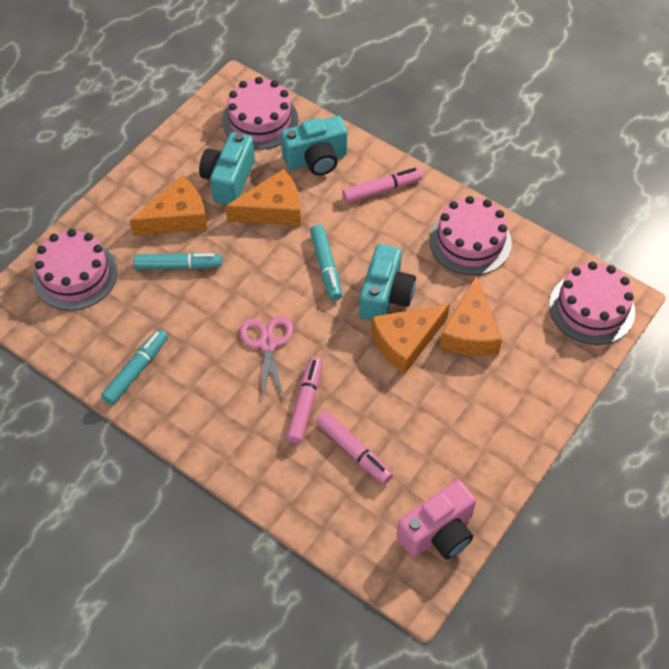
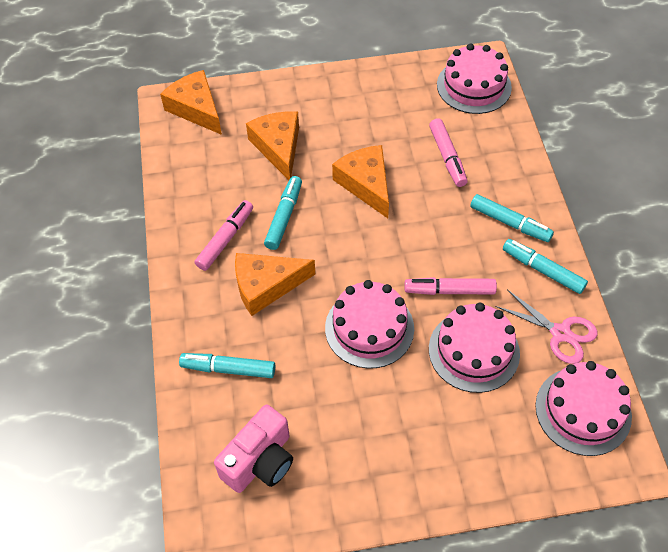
turquoise camera: [199,132,255,205] [281,116,347,175] [359,244,416,321] = 3 -> none = 0
turquoise marker: [101,329,168,405] [134,252,222,269] [310,225,342,301] = 3 -> [179,353,275,378] [264,176,302,250] [470,194,554,242] [503,239,588,294] = 4

